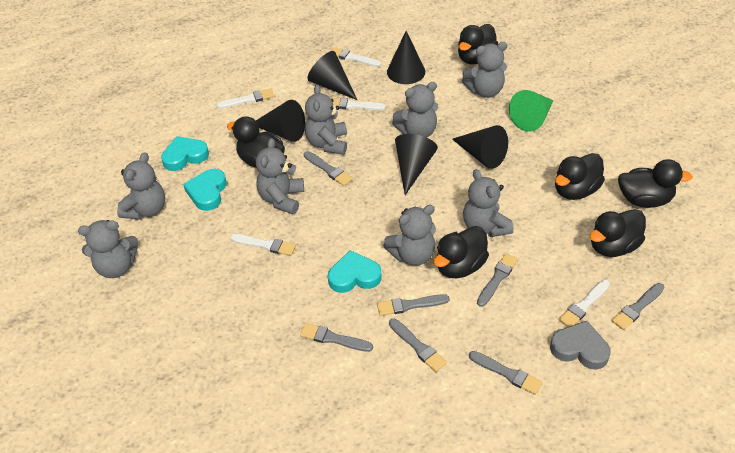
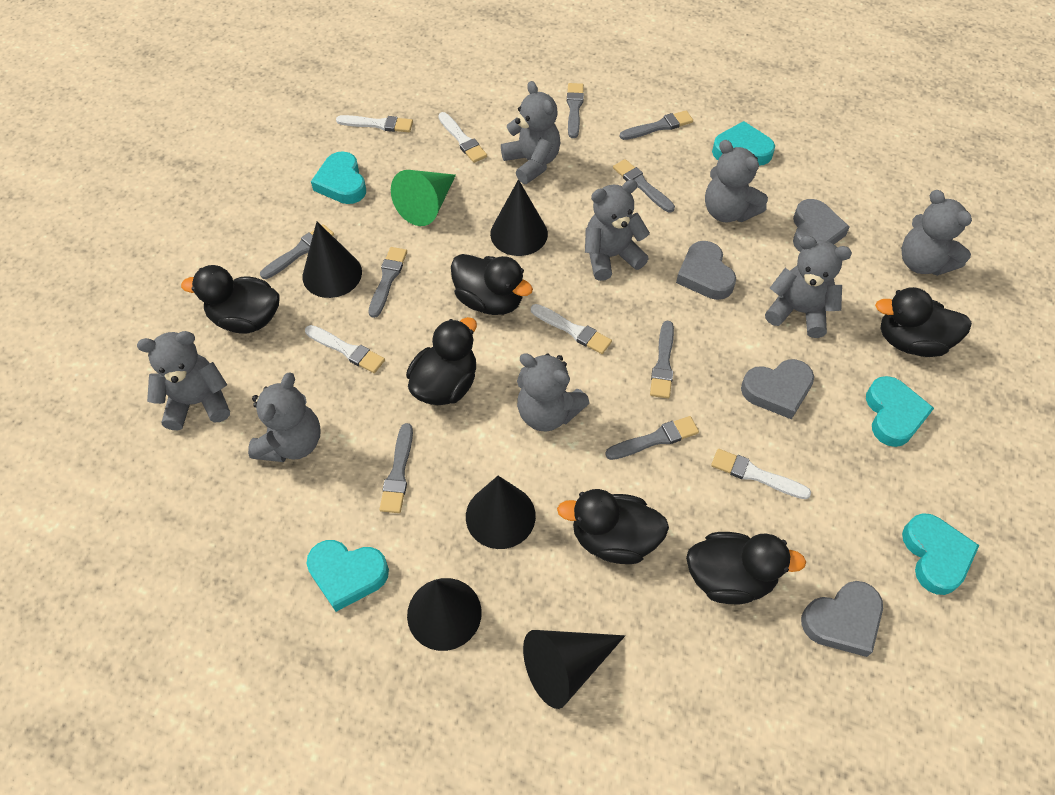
grey brush: [300,323,373,352] [304,151,353,186] [377,294,450,316] [389,319,447,372] [469,351,543,395] [477,253,518,307] [611,283,665,330] = 7 -> [260,224,334,279] [368,247,407,318] [380,423,413,513] [567,83,584,138] [605,416,699,460] [613,159,675,212] [620,111,693,140] [650,321,674,398] = 8
grey heart: [550,321,611,370] = 1 -> [676,241,736,300] [741,359,814,419] [793,199,850,252] [801,581,883,657] = 4
turquoise heart: [161,136,209,171] [183,169,227,211] [328,250,381,293] = 3 -> [306,540,389,612] [311,151,366,204] [712,121,775,166] [866,376,934,447] [902,513,979,595] = 5

